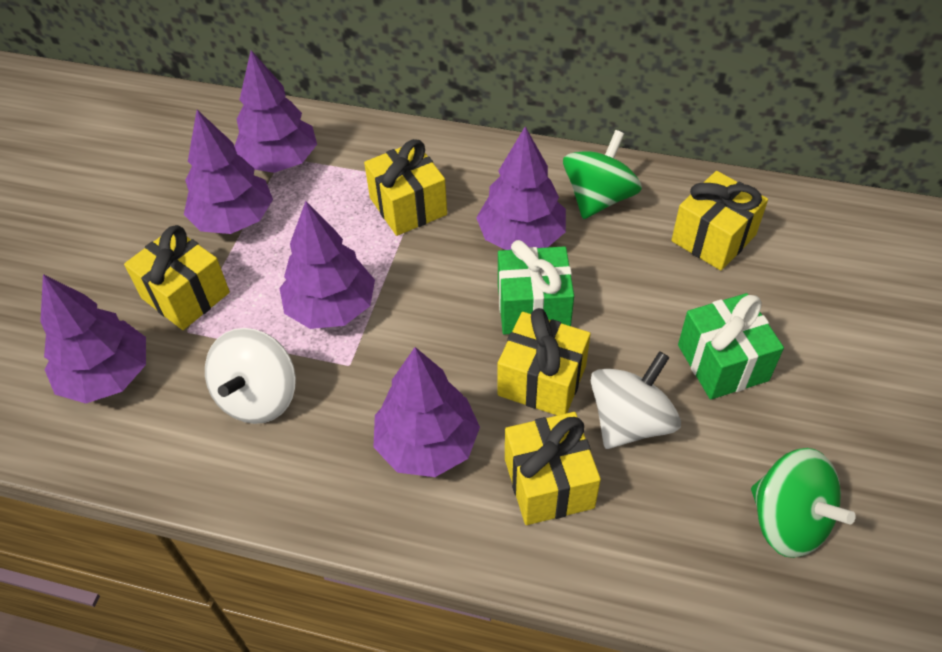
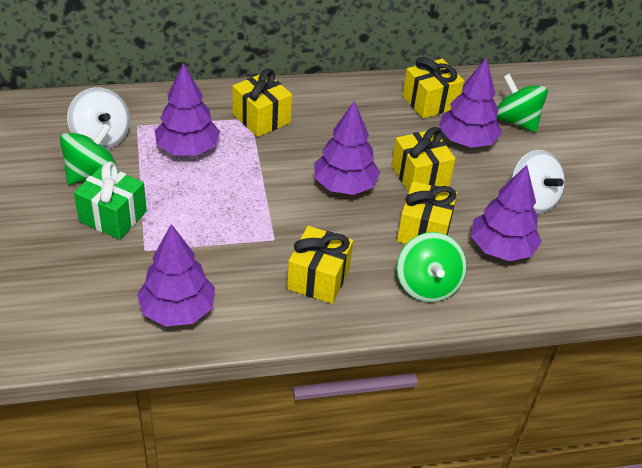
green gift: [498,240,574,334] [678,293,784,399] = 2 -> [74,162,147,240] = 1
green spinning top: [563,130,642,219] [751,448,856,558] = 2 -> [60,123,117,185] [397,232,467,303] [497,74,548,132] = 3
purple tree: [40,274,146,403] [184,110,273,234] [234,50,317,173] [279,201,375,329] [373,347,480,477] [476,126,566,250] = 6 -> [137,224,215,326] [155,63,220,156] [314,100,380,195] [439,58,502,148] [471,165,542,261] = 5

